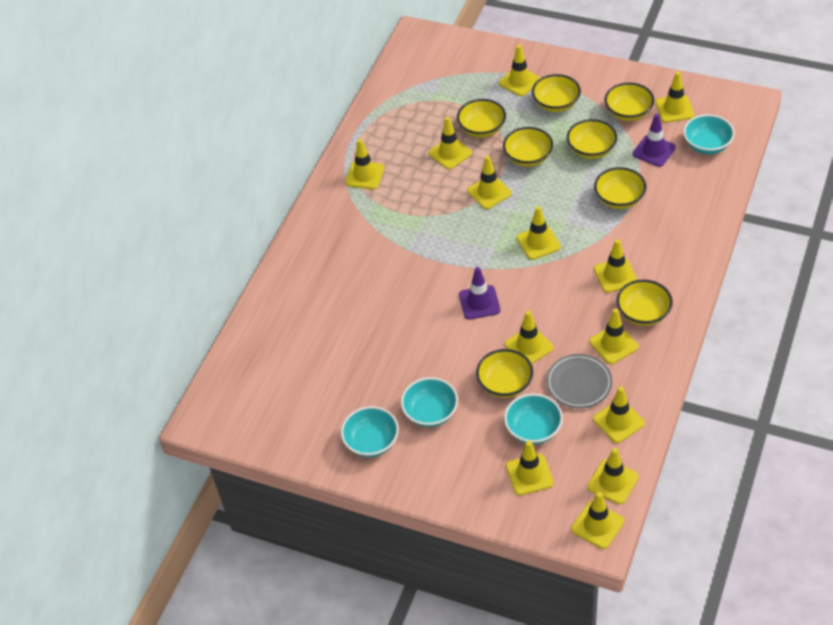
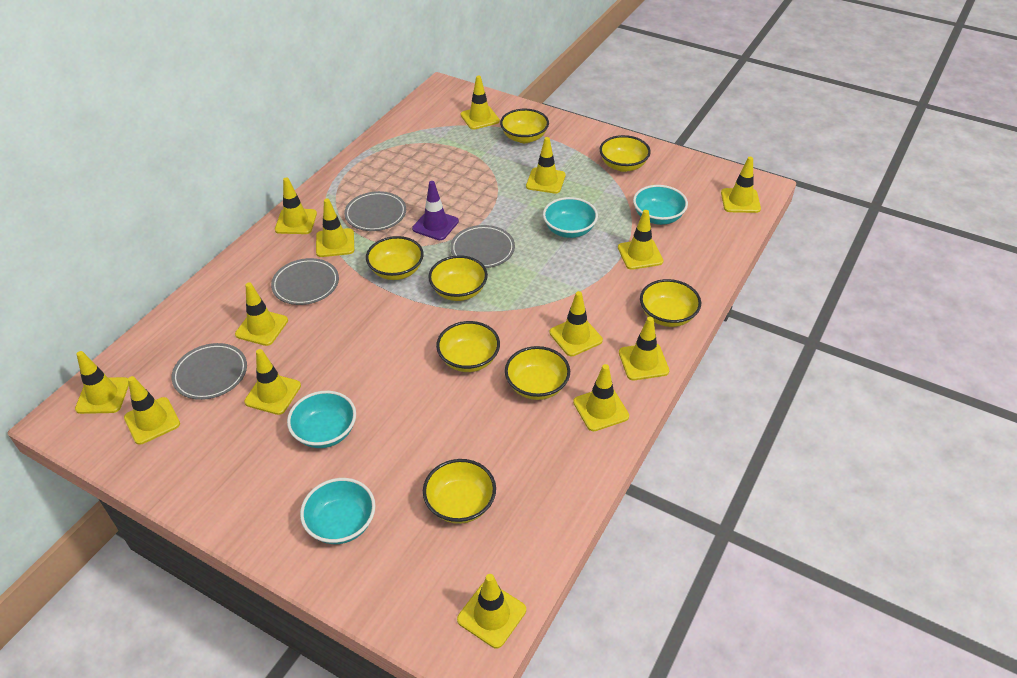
grey plate: [546,354,612,408] = 1 -> [172,343,247,400] [271,258,339,305] [344,191,406,231] [450,225,515,268] = 4
purple traffic cone: [459,267,500,320] [633,114,676,167] = 2 -> [412,181,459,240] = 1
yellow traffic cone: [345,139,385,189] [428,117,472,169] [467,156,512,209] [499,45,540,96] [505,311,553,364] [506,441,554,496] [517,206,561,260] [571,492,624,549] [587,448,639,504] [589,309,639,364] [593,387,645,443] [594,239,638,293] [655,72,694,123] = 13 -> [75,351,129,414] [124,376,180,445] [235,282,288,346] [244,349,301,415] [275,177,317,234] [316,199,354,257] [457,574,526,648] [461,75,500,130] [526,137,566,194] [549,291,603,356] [573,364,629,431] [618,210,663,270] [619,317,669,380] [721,157,761,213] = 14

